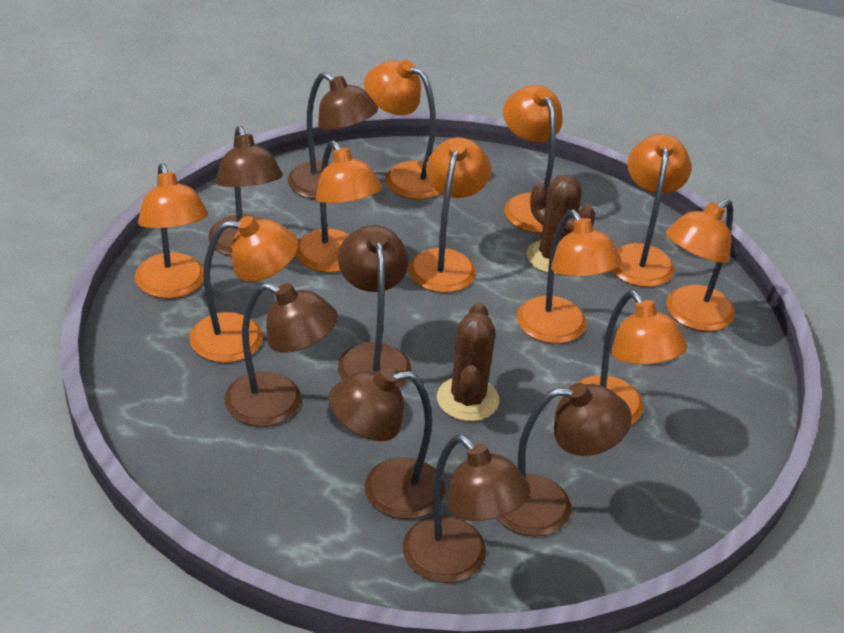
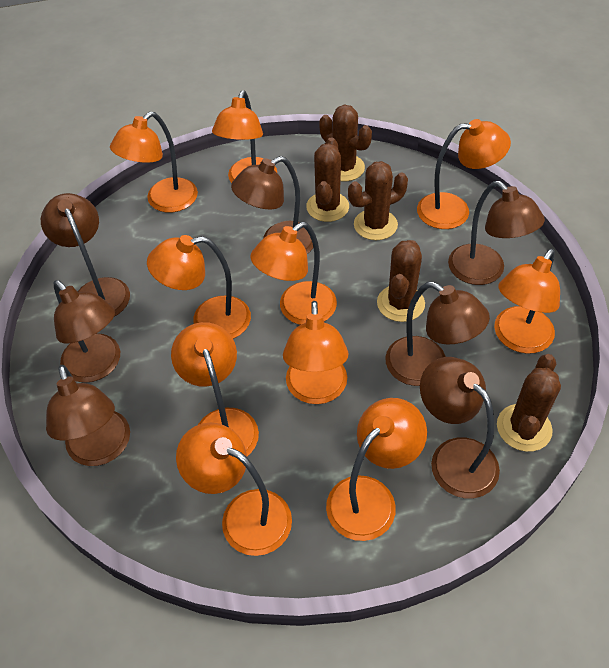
brown cactus: [437,302,499,421] [526,175,596,274] = 2 -> [306,137,349,222] [319,105,372,181] [348,161,408,240] [377,240,425,322] [497,354,561,452] = 5

